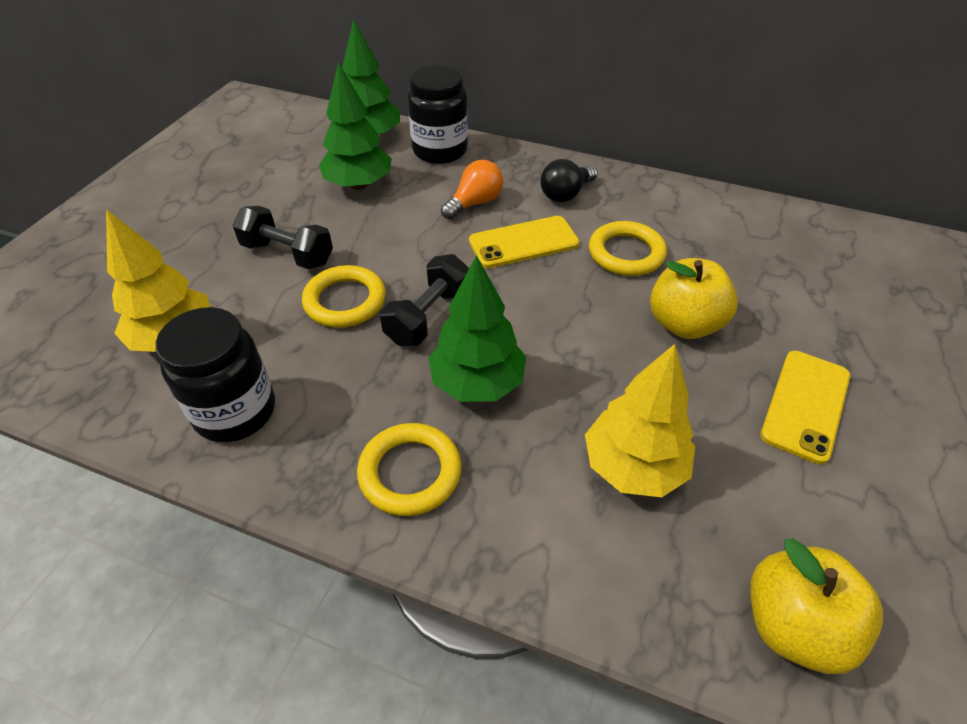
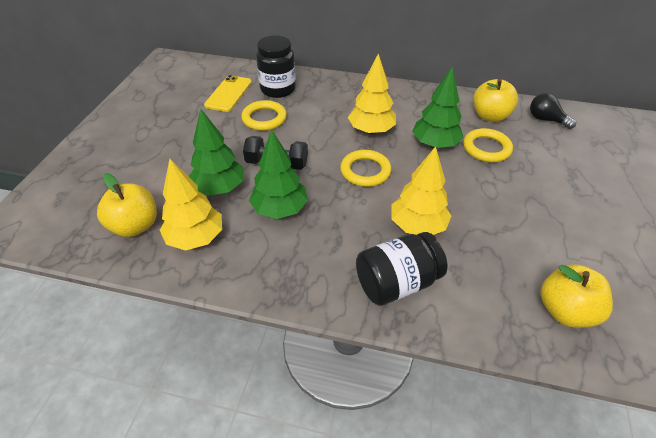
black dumbbell: [232,206,333,269] [380,254,469,346] = 2 -> [243,136,308,170] = 1
orange light bulb: [441,160,503,219] = 1 -> none = 0
yellow apple: [650,258,738,339] [750,538,883,674] = 2 -> [97,173,157,237] [473,78,518,122] [540,264,613,328] = 3
yellow phone: [469,216,579,268] [760,351,850,464] = 2 -> [204,75,252,112] = 1
yellow tree: [106,209,210,352] [585,344,695,497] = 2 -> [160,159,222,251] [348,53,396,134] [392,146,451,235] = 3

